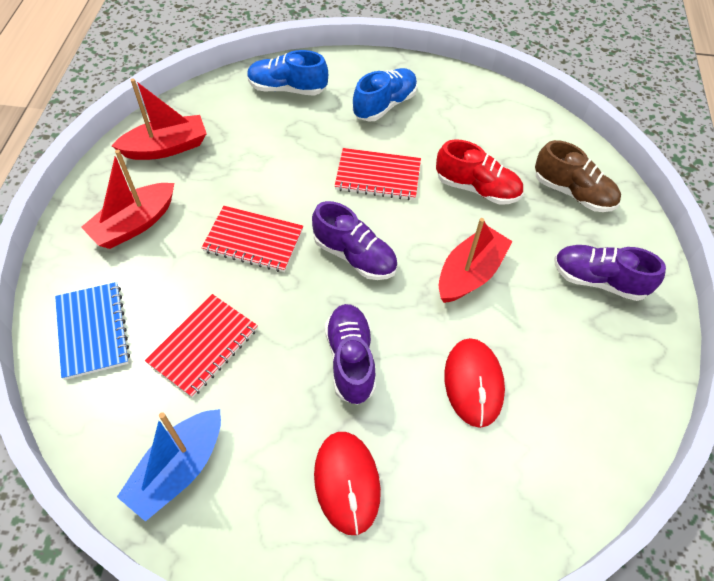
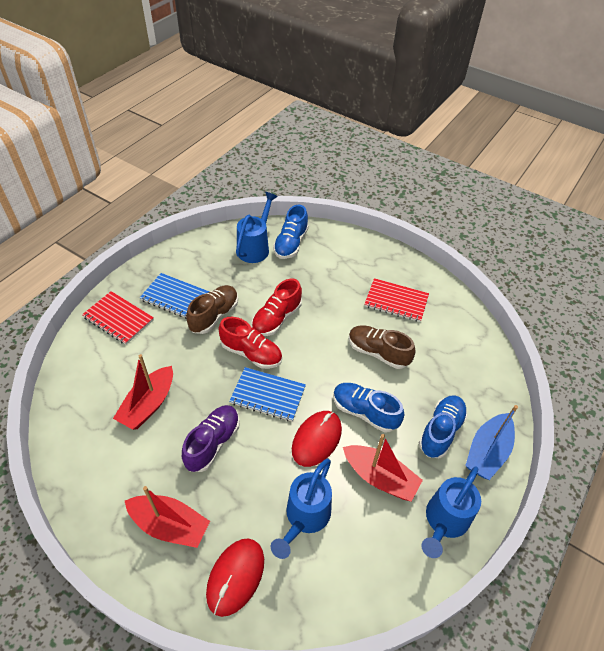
blue notebook: [55,282,130,380] = 1 -> [140,273,210,319] [229,367,306,422] = 2
blue shoe: [247,50,328,96] [353,68,417,122] = 2 -> [273,205,309,259] [333,383,404,433] [419,395,468,458] = 3
blue watering can: none = 0 -> [236,192,278,263] [271,459,332,559] [421,466,481,558] = 3
brown shoe: [535,140,621,212] = 1 -> [186,285,238,334] [349,325,416,369] = 2
purple shoe: [312,201,398,280] [325,304,376,405] [554,245,666,301] = 3 -> [182,405,240,472] = 1
red notebook: [145,294,258,398] [202,206,303,272] [334,148,421,200] = 3 -> [82,291,154,345] [365,278,429,322] = 2
red shoe: [436,139,523,205] = 1 -> [219,317,282,369] [251,279,302,336] = 2

